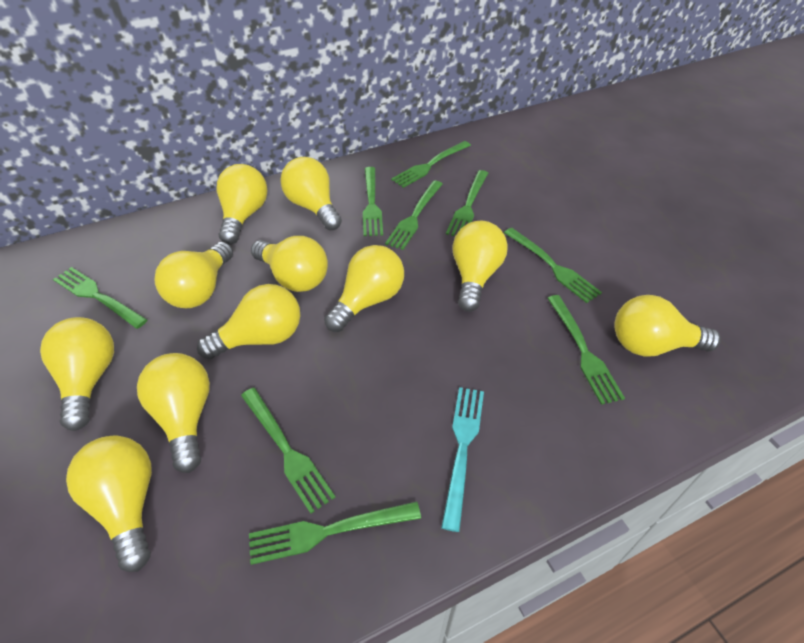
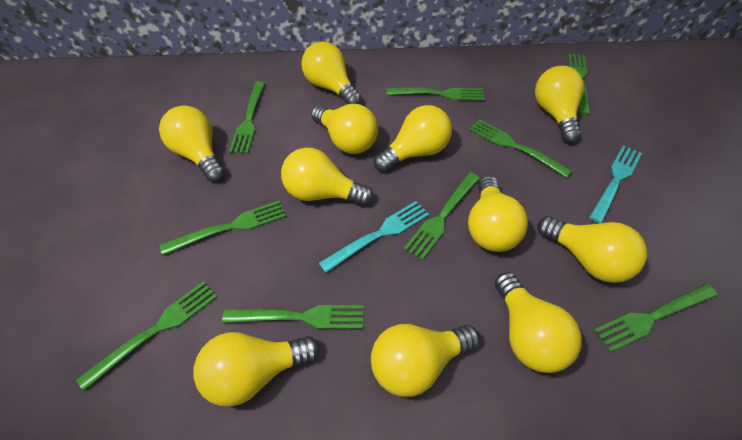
turquoise fork: [441,387,484,532] = 1 -> [319,201,429,273] [589,146,642,223] = 2

